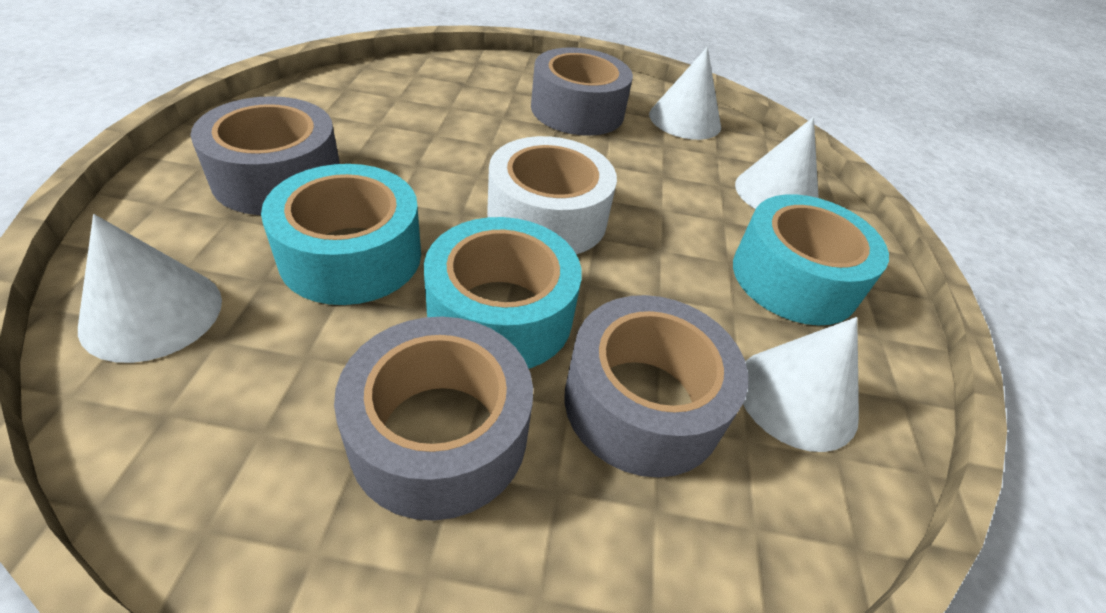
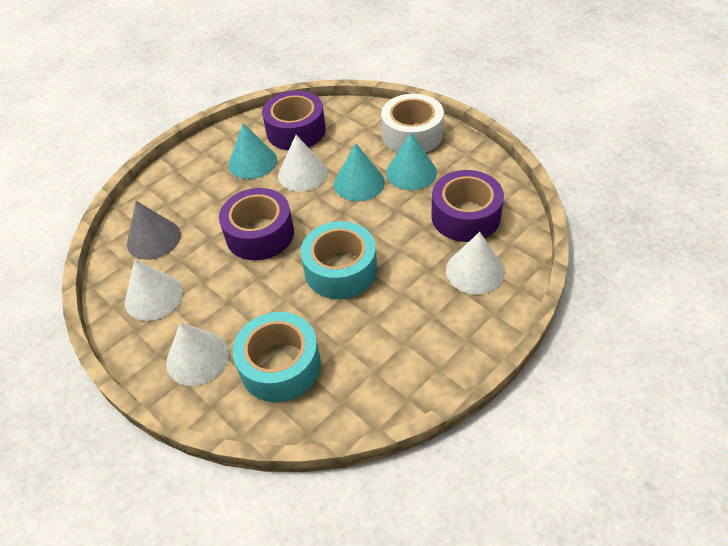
grey cone: none = 0 -> [127,201,181,260] = 1
grey tape: [190,96,340,215] [334,317,533,521] [531,47,633,136] [564,295,748,478] = 4 -> none = 0
purple tape: none = 0 -> [219,188,294,260] [262,91,326,150] [431,170,504,242] = 3
turquoise cone: none = 0 -> [229,123,277,179] [334,143,385,201] [386,132,437,190] = 3
turquoise tape: [261,164,421,305] [424,217,582,369] [733,194,889,325] = 3 -> [232,312,321,402] [301,221,377,299] = 2

